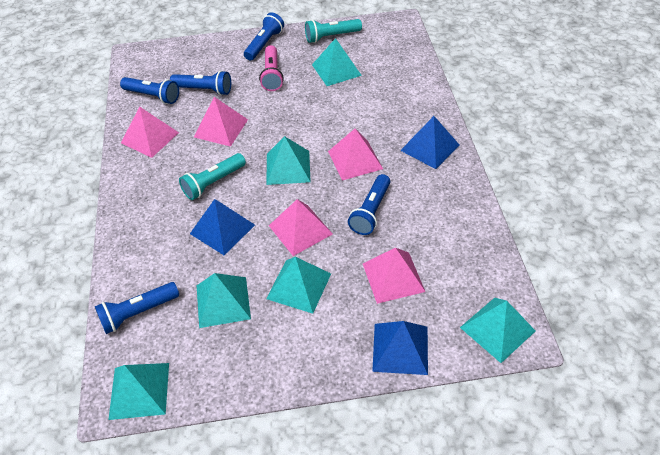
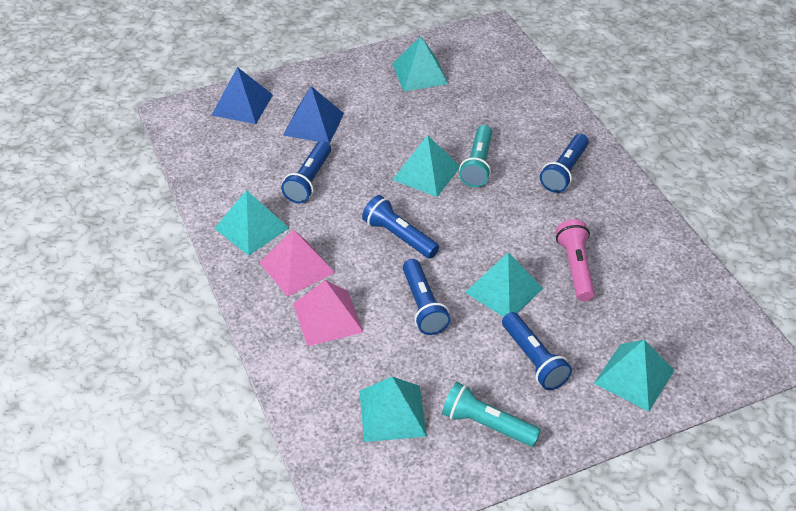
blue pyramid: [190,199,255,255] [372,321,428,375] [400,116,459,169] = 3 -> [211,67,273,124] [283,86,344,144] = 2
pink pyramid: [121,106,179,158] [194,97,248,147] [269,199,333,256] [328,129,383,180] [363,248,425,304] = 5 -> [260,230,335,296] [293,280,363,346] = 2

